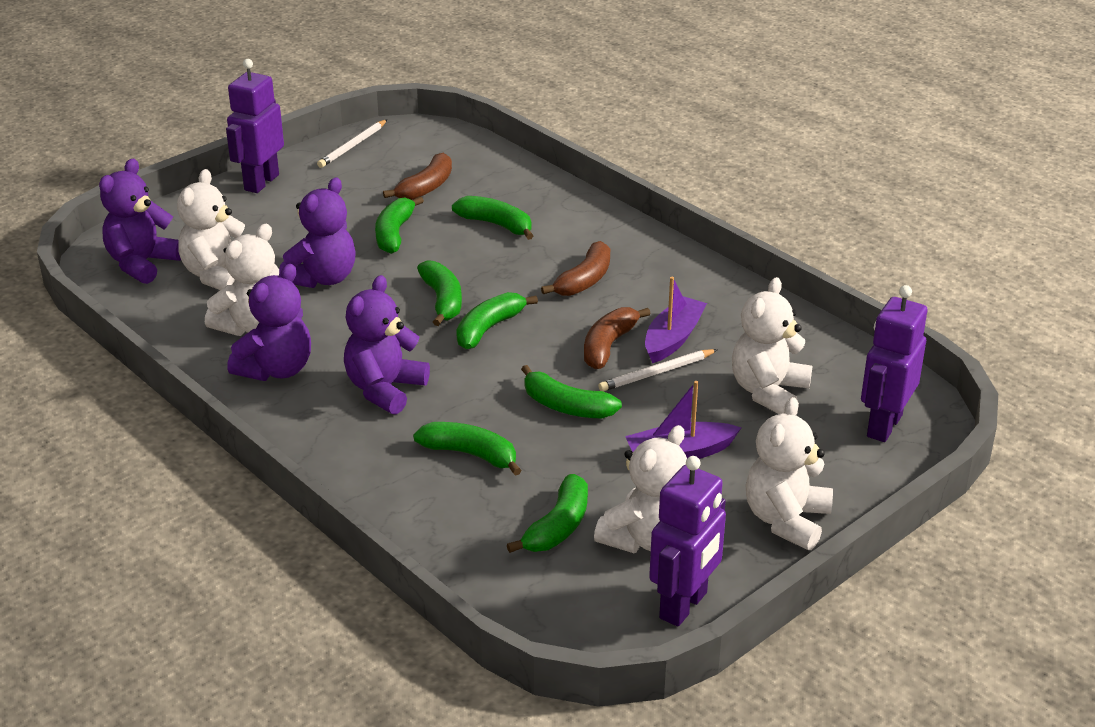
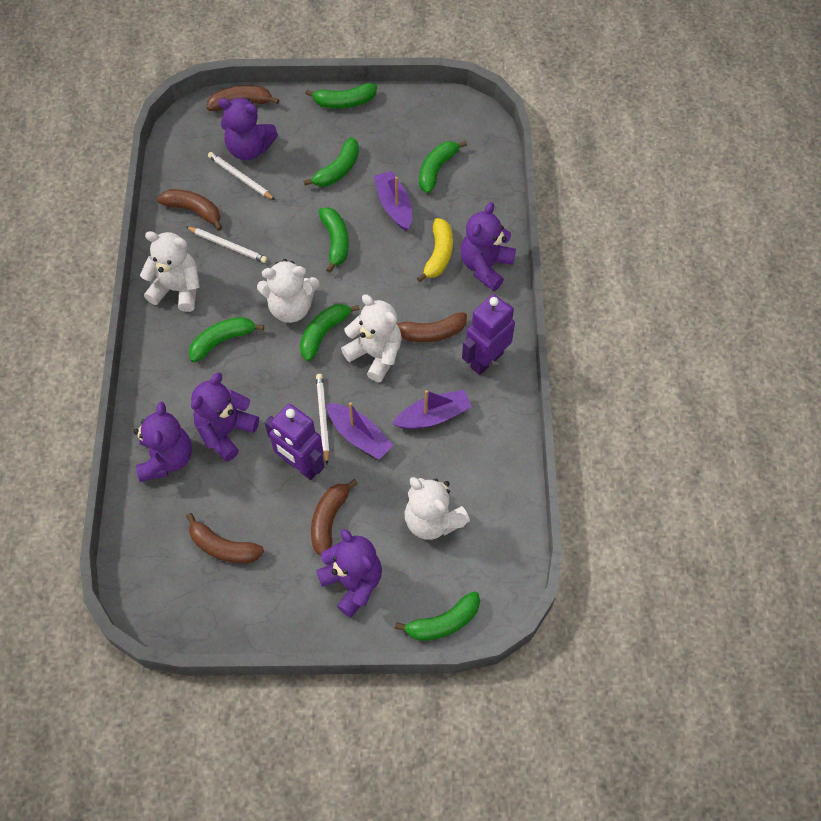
brown banana: [383,153,452,200] [541,241,610,296] [584,307,651,369] = 3 -> [157,189,222,231] [186,513,264,563] [207,85,279,111] [311,479,358,556] [397,312,467,342] = 5
purple boat: [625,381,742,459] [645,277,707,363] = 2 -> [327,402,394,460] [374,171,412,231] [393,390,472,429] = 3
purple robot: [226,59,284,193] [649,456,726,627] [861,285,927,442] = 3 -> [265,404,324,480] [462,294,515,375] = 2
purple teddy bear: [99,158,181,284] [227,264,311,381] [279,177,356,288] [344,275,430,414] = 4 -> [134,402,192,482] [191,372,259,462] [218,98,278,160] [316,529,382,618] [461,202,516,291] = 5
white pencil: [317,120,387,168] [598,349,718,392] = 2 -> [186,227,267,263] [208,152,275,200] [316,374,330,464] = 3
white teddy bear: [177,169,245,290] [205,224,279,336] [594,425,687,553] [732,277,812,414] [745,397,833,550] = 5 -> [140,231,200,312] [257,259,319,323] [341,295,402,382] [404,477,470,540] = 4
yellow banana: none = 0 -> [417,218,453,282] = 1

